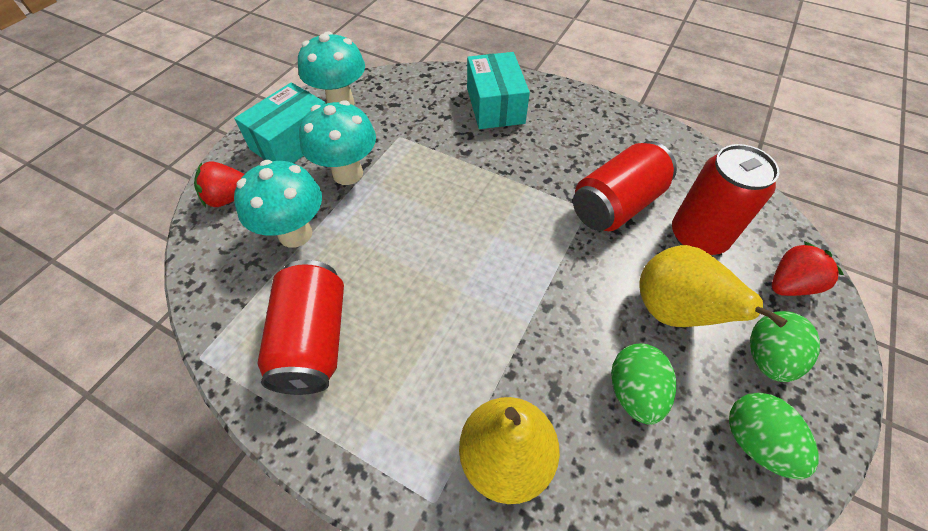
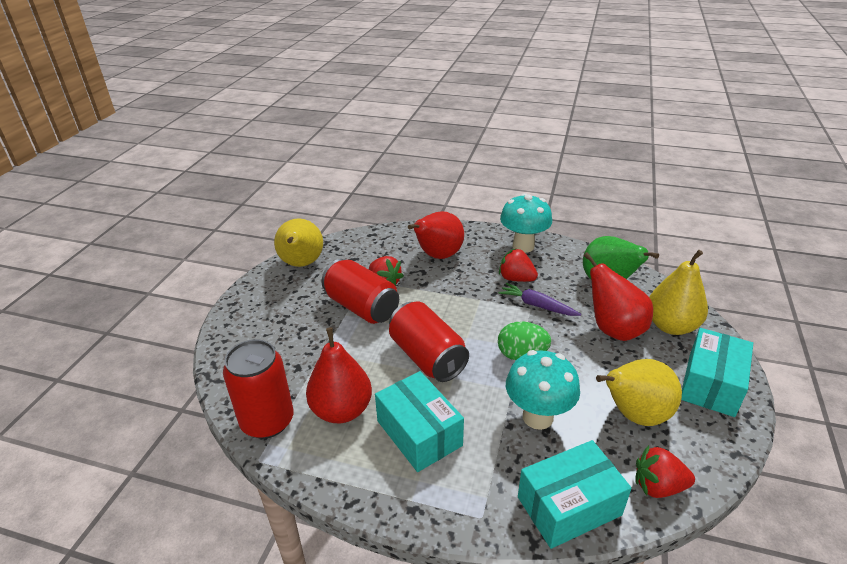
green egg: [611,344,676,424] [729,393,818,479] [750,311,820,382] = 3 -> [498,322,551,360] = 1
green pear: none = 0 -> [583,236,659,279] = 1
purple carrot: none = 0 -> [498,283,581,316] = 1
red pear: none = 0 -> [306,327,372,423] [408,211,464,259] [584,252,653,341] = 3
red strawberry: [194,161,244,207] [772,241,844,296] = 2 -> [369,256,404,286] [499,248,538,282] [635,445,695,498] = 3
turquoise box: [234,82,326,163] [467,52,530,129] = 2 -> [375,371,464,472] [518,440,632,549] [681,328,753,417] = 3
turquoise mushroom: [234,160,322,248] [298,31,365,105] [299,100,376,185] = 3 -> [500,193,552,253] [506,350,580,430] = 2
yellow pear: [459,397,560,504] [639,245,787,328] = 2 -> [274,218,323,267] [596,359,682,426] [649,250,708,335] = 3

